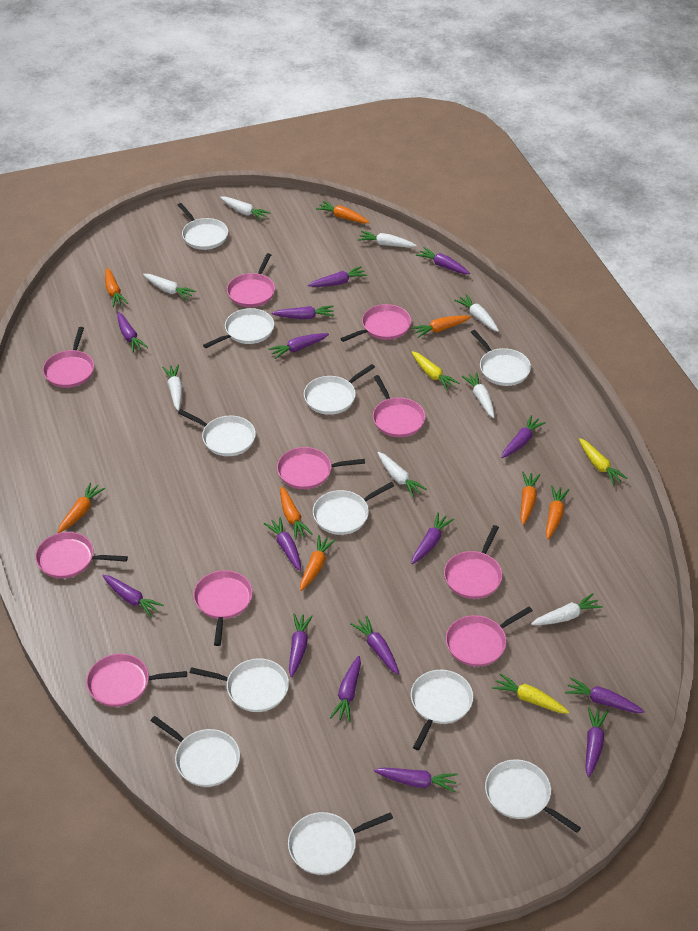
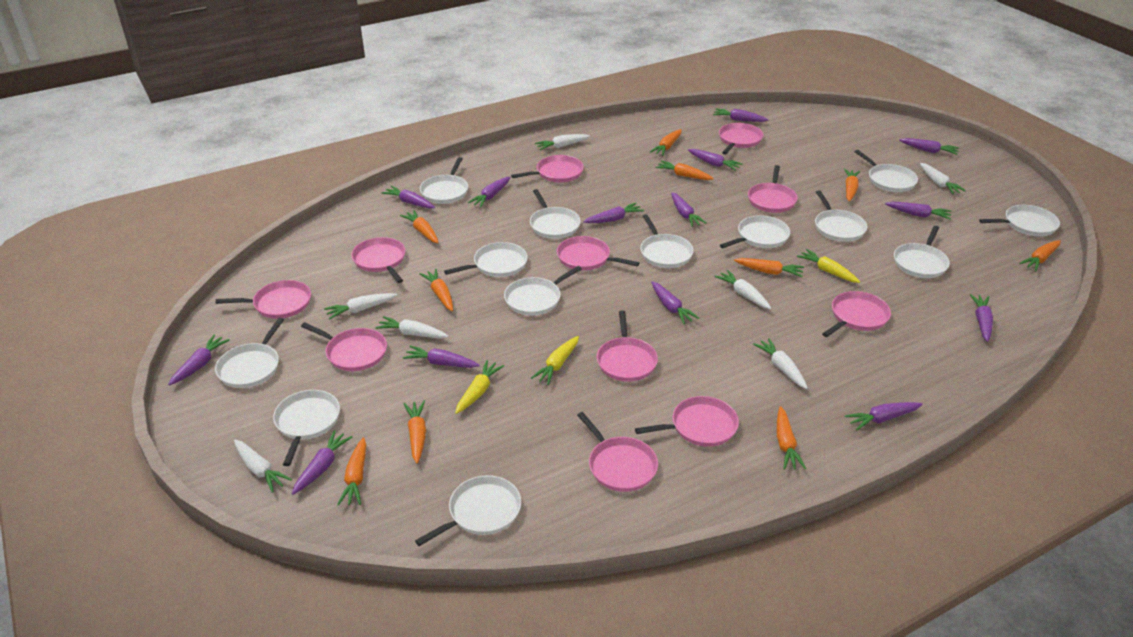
orange carrot: [57,482,105,533] [105,268,128,307] [280,486,312,540] [300,535,336,591] [316,201,370,223] [411,315,471,338] [520,472,540,525] [546,486,570,539] = 8 -> [337,437,366,506] [400,210,439,243] [404,401,426,464] [420,269,453,311] [650,129,682,156] [655,160,714,180] [734,258,804,277] [777,406,806,470] [844,169,860,202] [1019,240,1061,271] = 10
pink pan: [35,532,128,579] [43,327,94,388] [86,654,187,707] [193,570,253,646] [227,253,275,307] [277,447,365,489] [340,304,411,342] [373,375,425,437] [444,525,503,599] [446,607,533,667] = 10 -> [216,280,311,319] [301,322,387,371] [351,237,405,283] [511,155,584,183] [557,236,639,271] [577,412,658,492] [597,311,658,382] [635,396,739,447] [719,123,763,155] [748,165,798,213] [822,291,891,337] = 11
purple carrot: [102,575,164,618] [117,312,148,353] [264,517,301,571] [268,333,329,359] [271,306,334,319] [289,613,313,677] [308,266,367,287] [330,656,361,722] [350,616,399,674] [374,768,457,792] [411,512,454,564] [416,247,470,274] [501,415,546,458] [565,677,645,713] [585,707,609,777] = 15 -> [168,335,230,386] [292,430,353,495] [381,186,435,209] [403,345,480,368] [468,177,510,207] [583,203,644,223] [651,281,699,324] [671,192,707,227] [688,149,742,171] [713,108,769,122] [845,402,923,431] [885,202,951,220] [899,138,959,155] [970,294,993,342] = 14
white carrot: [143,274,196,300] [162,364,183,411] [220,197,270,220] [358,231,417,247] [377,452,427,497] [454,294,499,332] [461,372,495,418] [531,593,603,625] = 8 -> [234,440,292,493] [324,293,397,320] [375,316,448,338] [535,134,590,150] [715,270,771,309] [753,338,807,389] [920,163,966,194] = 7
white pan: [151,716,240,787] [178,203,228,250] [178,409,256,456] [190,658,289,712] [203,308,274,348] [288,812,393,875] [304,364,375,415] [313,482,394,535] [411,670,473,750] [471,330,531,386] [485,759,581,833] = 11 -> [215,318,284,388] [273,390,340,466] [415,475,521,546] [420,157,468,204] [444,242,528,277] [504,266,582,316] [530,189,581,239] [640,214,694,268] [720,216,790,248] [815,190,867,242] [855,150,918,192] [894,226,950,278] [979,205,1060,236] = 13

